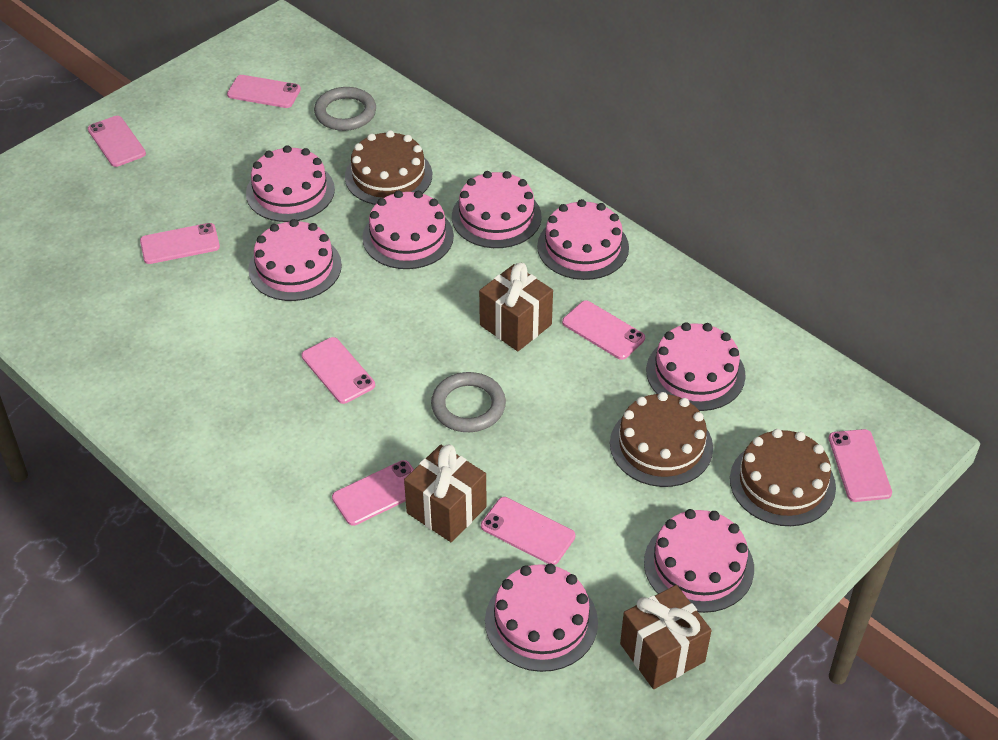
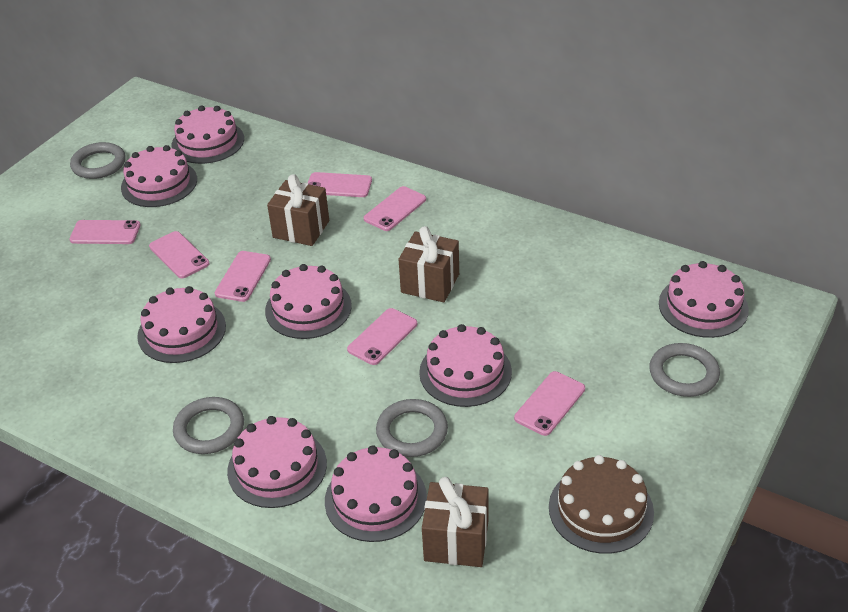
brown cake: [345,130,432,205] [610,392,713,487] [730,429,836,526] = 3 -> [549,455,654,554] = 1
grey ring: [314,87,376,131] [431,372,506,432] = 2 -> [70,142,126,179] [173,397,244,454] [376,399,448,457] [649,343,720,397] = 4
pink phone: [88,116,146,167] [140,223,220,264] [227,75,301,108] [302,337,375,404] [332,460,414,526] [481,497,575,565] [562,300,645,360] [829,429,892,502] = 8 -> [69,220,141,244] [149,231,210,278] [215,251,271,302] [308,172,372,197] [347,308,417,365] [364,186,426,231] [514,371,585,436] = 7

